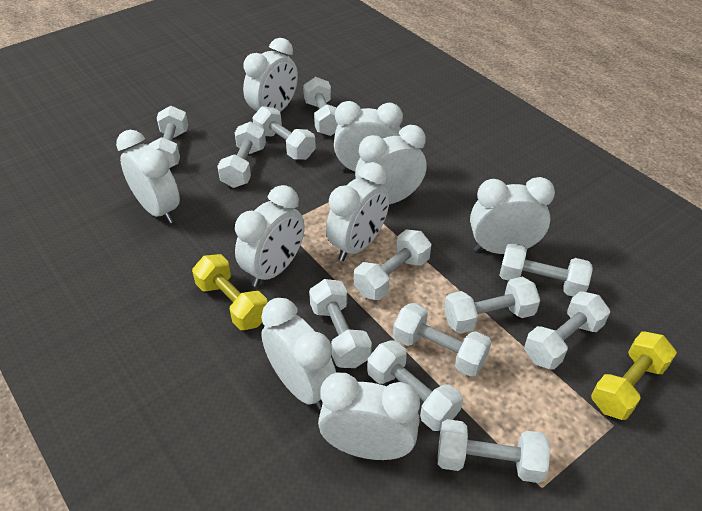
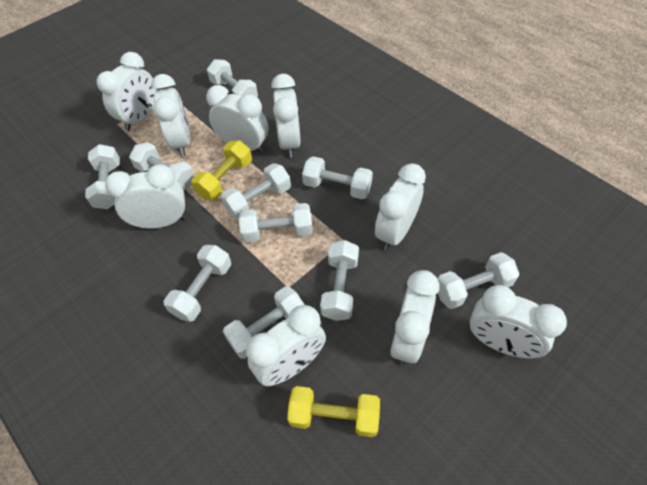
white dumbbell: [148,106,188,168] [217,122,266,188] [252,106,316,160] [303,77,338,136] [309,279,372,368] [354,230,431,300] [367,340,463,431] [393,303,492,377] [438,419,550,483] [444,277,540,334] [499,243,593,297] [524,291,610,370] = 12 -> [85,144,120,209] [129,142,194,190] [164,245,231,322] [207,59,258,97] [221,163,291,220] [223,286,304,359] [239,203,313,243] [302,156,373,199] [320,240,359,321] [438,252,520,309] = 10

